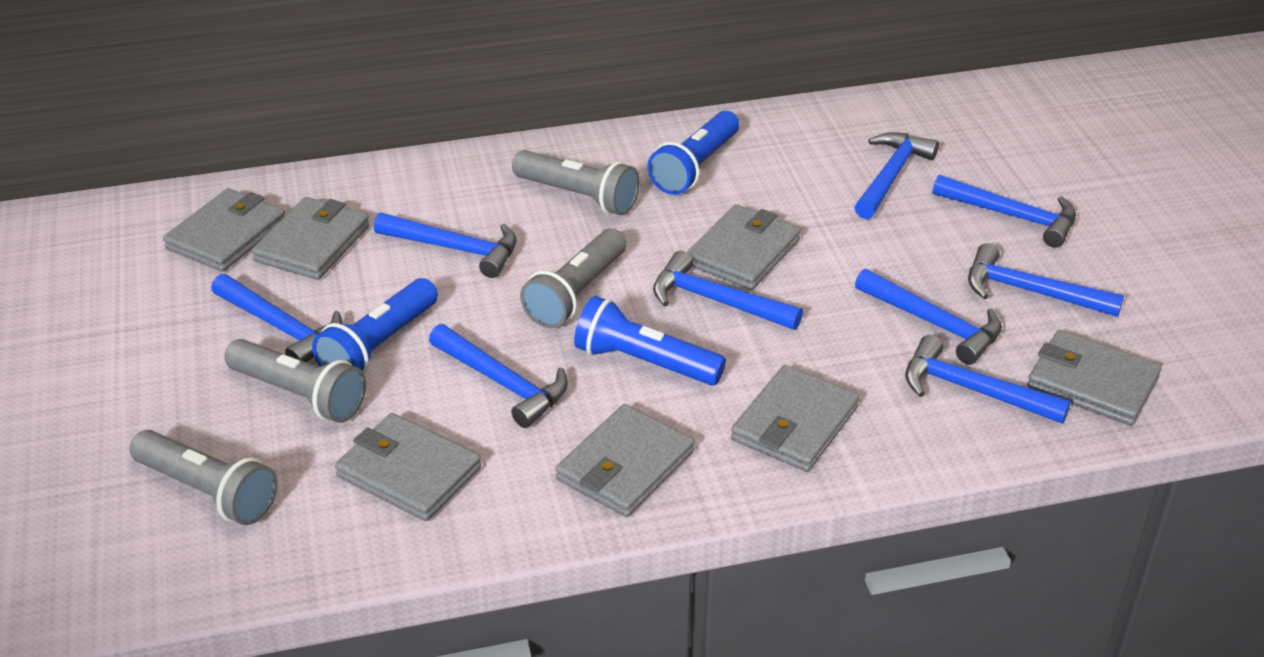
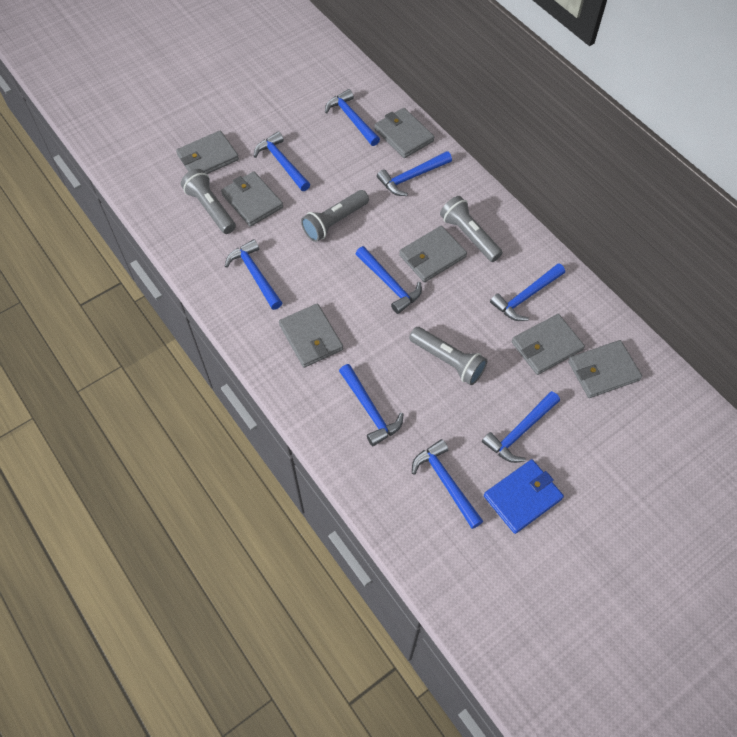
blue flashlight: [312,278,438,374] [574,296,726,386] [647,111,739,195] = 3 -> none = 0
blue wallet: none = 0 -> [484,459,564,534] = 1

